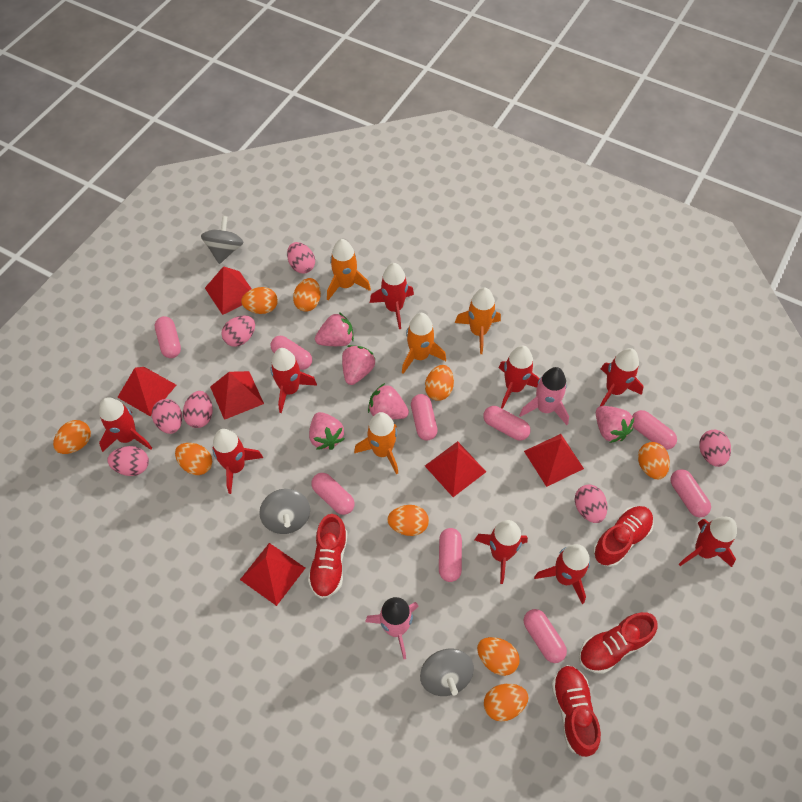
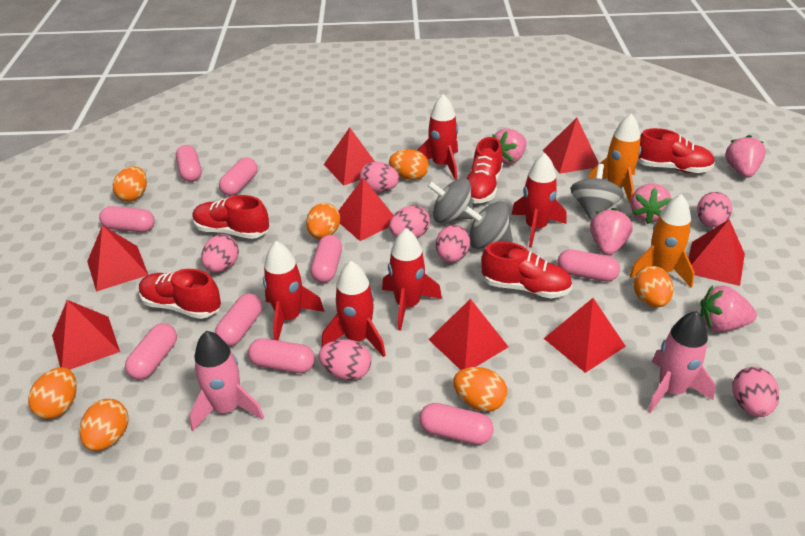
orange egg: [53,420,91,454] [175,443,212,475] [241,287,278,314] [293,278,321,312] [387,505,429,536] [425,365,454,401] [477,637,520,676] [484,684,529,722] [638,442,670,479] = 9 -> [28,367,77,419] [80,399,129,451] [113,166,147,202] [306,203,340,239] [389,149,429,180] [453,367,507,412] [634,266,673,307] = 7
orange rocket: [327,239,371,300] [354,412,398,474] [402,313,446,374] [455,288,501,354] = 4 -> [588,114,641,204] [629,194,694,288] = 2
red pyramid: [117,367,176,416] [205,266,251,315] [210,371,264,420] [240,543,305,606] [425,441,486,497] [524,434,584,487] = 6 -> [52,300,120,370] [87,225,148,292] [324,127,375,186] [338,178,394,241] [428,299,508,370] [543,118,599,174] [544,298,626,373] [688,219,745,286] = 8
red rocket: [99,397,152,452] [212,429,263,494] [270,348,317,413] [370,263,414,329] [475,520,528,584] [499,346,540,409] [534,544,590,604] [600,348,643,406] [679,517,737,567] = 9 -> [263,241,324,340] [322,261,386,357] [382,228,442,330] [417,94,458,180] [511,153,567,248] = 5
red shoe: [308,514,348,599] [551,665,601,757] [579,612,657,674] [593,506,654,567] = 4 -> [139,269,221,319] [192,195,269,239] [466,137,503,203] [481,241,572,298] [638,128,715,173] = 5

